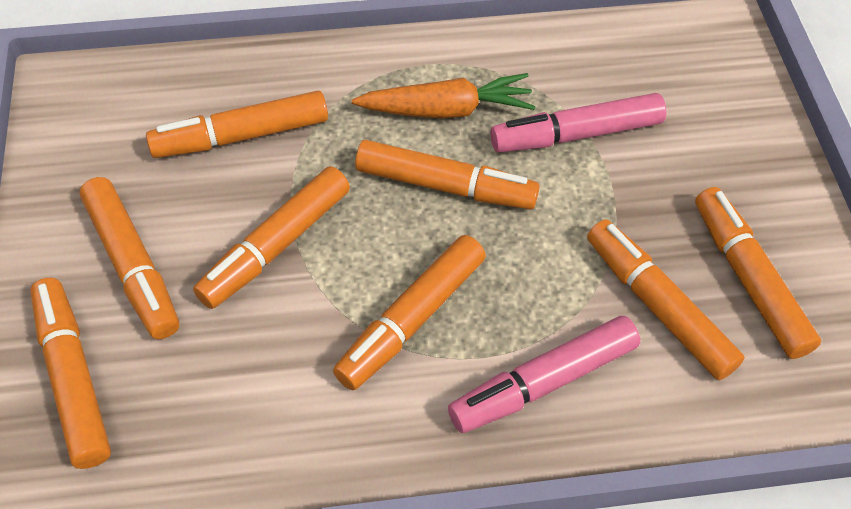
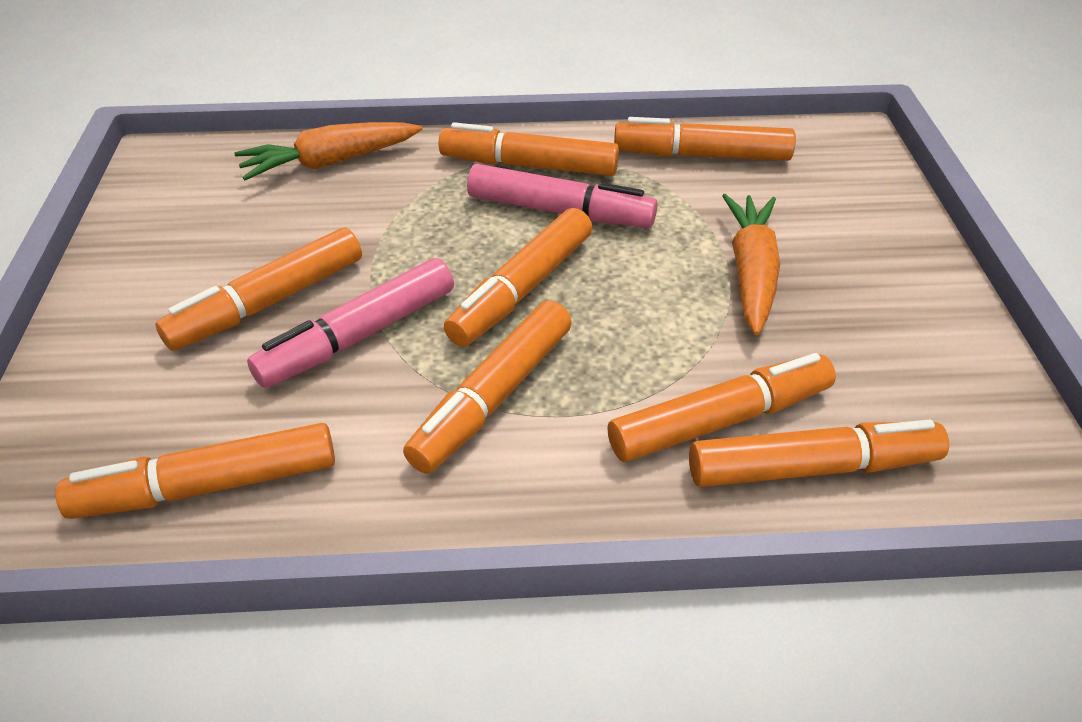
orange carrot: [352,73,535,119] = 1 -> [234,122,422,180] [722,194,780,335] = 2

